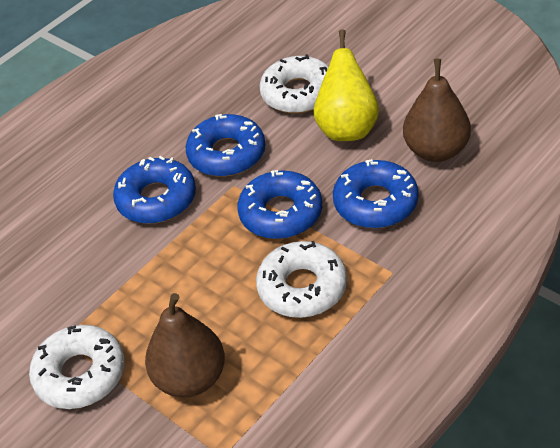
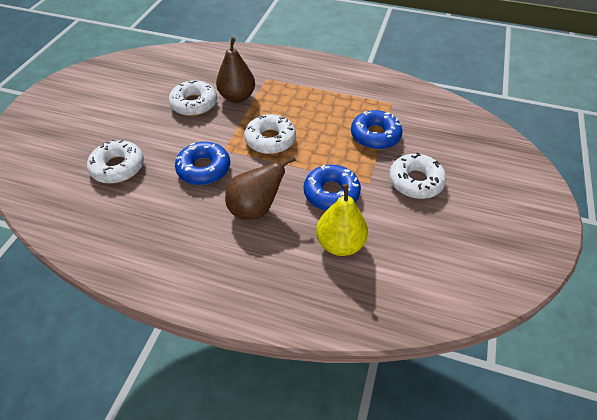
blue donut: [113,156,196,224] [185,114,265,177] [237,170,322,239] [333,159,419,228] = 4 -> [175,142,230,185] [304,165,361,211] [351,110,403,150] = 3
white donut: [29,325,125,409] [256,241,347,318] [259,54,329,113] = 3 -> [87,139,144,184] [169,79,217,116] [244,114,296,154] [389,153,446,199] = 4

